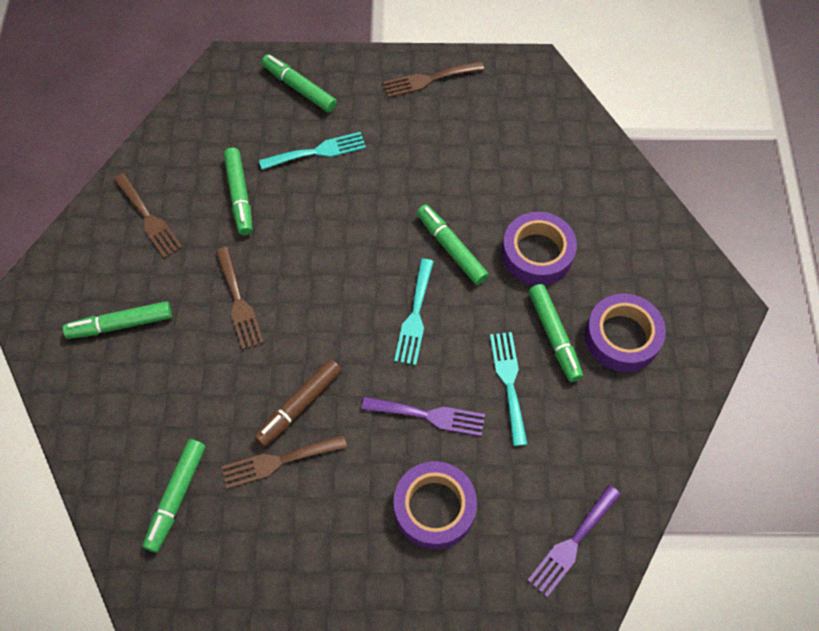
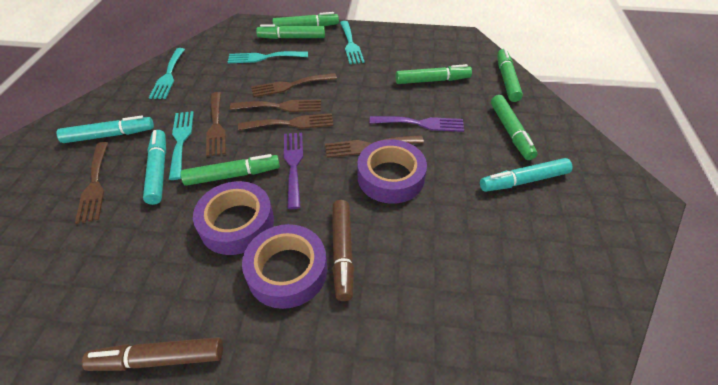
brown fork: [114,173,183,259] [216,247,264,350] [221,435,347,489] [383,61,484,98] = 4 -> [75,142,108,224] [206,92,226,157] [230,99,321,112] [238,113,333,130] [251,73,337,97] [325,135,424,158] = 6
brown marker: [254,359,342,447] = 1 -> [82,337,223,371] [332,200,354,301] = 2
turquoise fork: [259,132,366,170] [394,259,434,365] [490,332,528,446] = 3 -> [149,48,185,99] [169,111,194,180] [228,51,308,63] [340,21,365,64] = 4
turquoise marker: none = 0 -> [57,116,154,143] [143,130,166,205] [480,158,573,192] = 3

